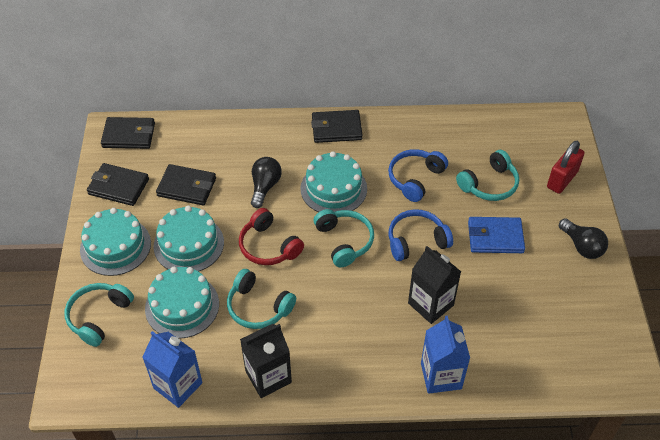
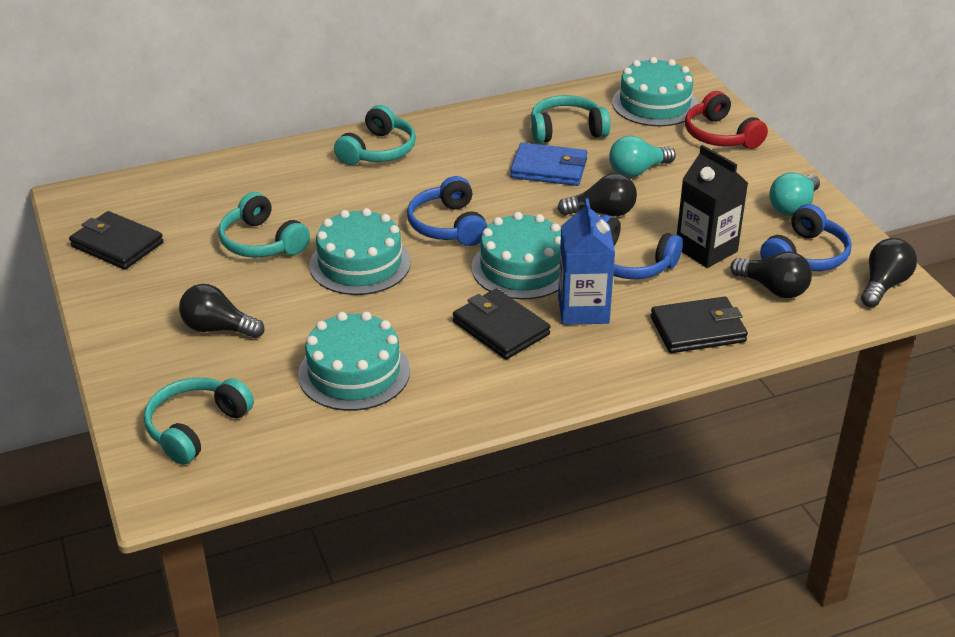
black carton: [240,324,292,398] [408,246,461,324] = 2 -> [677,145,748,268] = 1
black light bulb: [251,157,282,208] [559,218,608,259] = 2 -> [179,284,264,338] [557,173,637,217] [730,251,812,298] [861,238,917,307] = 4
black wallet: [87,163,149,206] [101,117,155,149] [156,164,216,205] [311,110,362,143] = 4 -> [69,211,163,270] [453,289,550,359] [651,296,748,353] = 3
blue carton: [142,331,203,408] [421,316,470,394] = 2 -> [558,198,615,325] = 1
blue headphones: [388,149,448,202] [389,209,453,261] = 2 -> [407,176,488,246] [601,215,683,279] [760,204,852,271] = 3
red padlock: [547,141,585,194] = 1 -> none = 0
turquoise light bulb: none = 0 -> [609,135,676,177] [769,173,820,216] = 2

